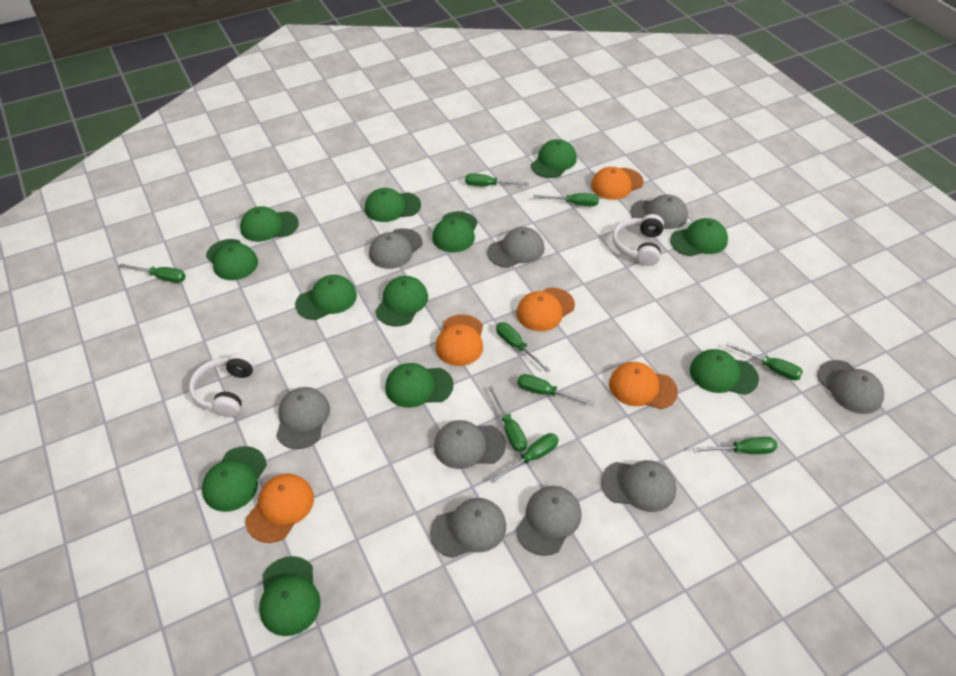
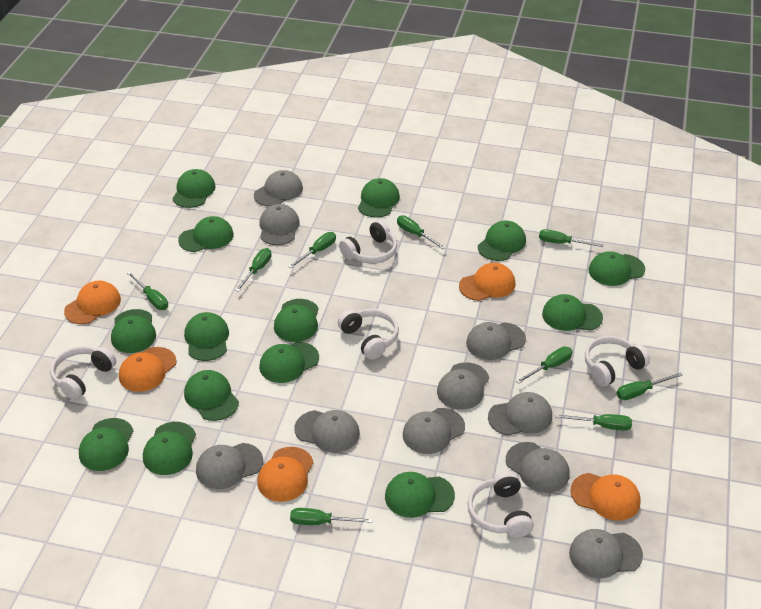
green cap: [202,446,267,512] [206,239,258,280] [240,206,299,242] [259,556,321,636] [295,275,357,320] [365,188,421,222] [375,276,428,326] [385,363,454,408] [432,211,478,253] [531,139,577,178] [670,218,728,256] [690,349,759,395] = 12 -> [79,418,133,471] [111,309,156,353] [143,422,196,475] [172,169,215,208] [178,216,234,252] [184,312,229,361] [184,370,239,421] [259,342,319,383] [274,299,319,342] [358,178,400,218] [385,472,455,518] [478,221,526,261] [542,294,603,331] [589,251,645,286] = 14
grey cap: [276,387,330,449] [369,228,423,269] [430,498,506,558] [434,420,506,469] [487,227,545,268] [516,486,582,556] [601,460,676,512] [630,194,688,229] [817,360,884,414] = 9 -> [196,443,263,489] [254,170,303,207] [259,204,300,245] [294,410,360,452] [403,408,465,454] [437,362,489,410] [466,322,526,360] [488,392,552,436] [506,442,570,493] [569,529,643,578] = 10
white headphones: [189,353,255,417] [612,214,664,266] = 2 -> [50,346,116,400] [338,309,399,360] [339,220,397,264] [467,471,534,538] [585,336,650,387] = 5

